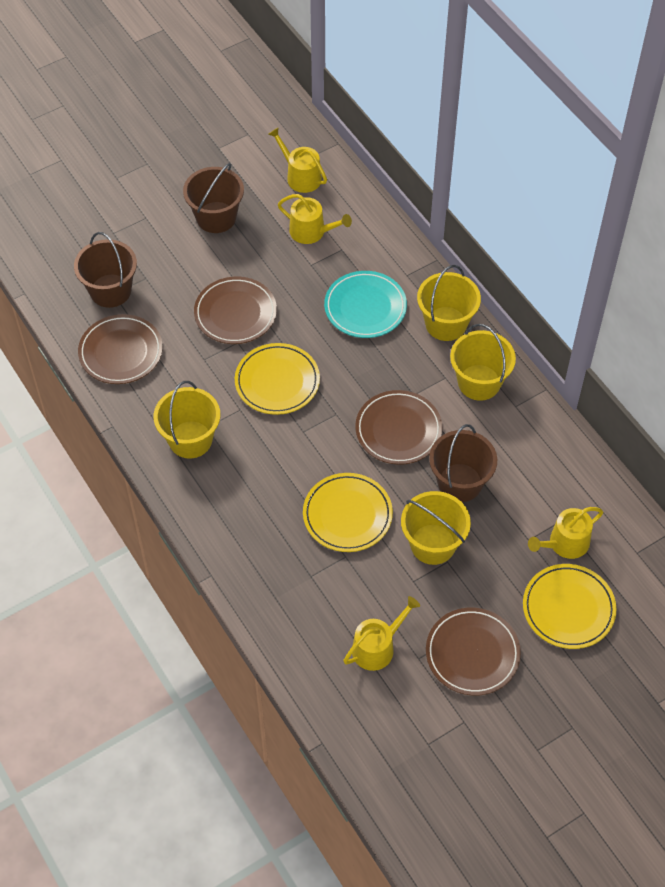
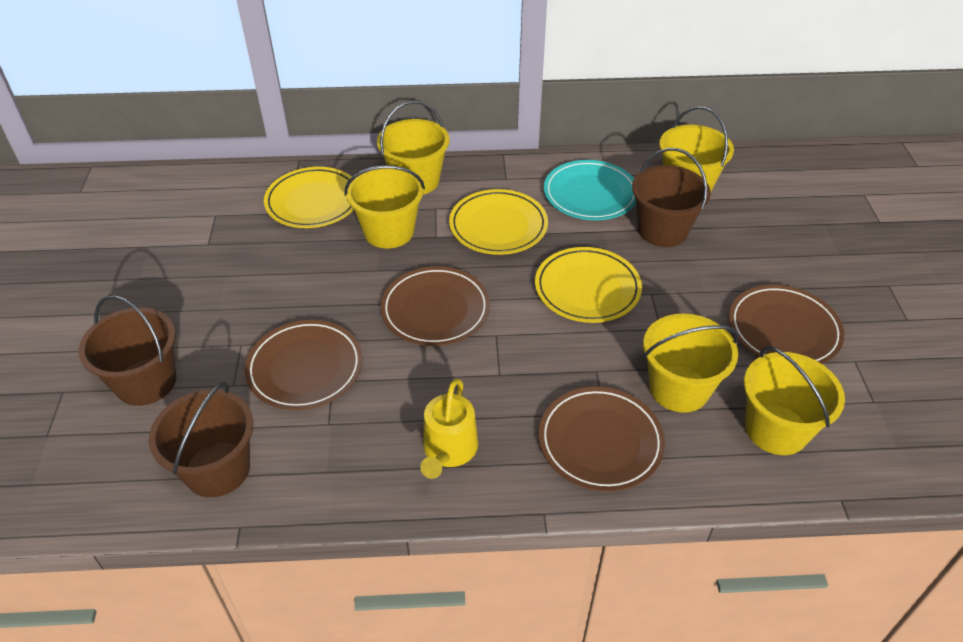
yellow bucket: [154,381,220,459] [401,491,471,565] [417,265,481,341] [450,324,516,401] = 4 -> [345,166,425,248] [377,101,450,194] [643,314,739,413] [659,106,734,191] [744,346,845,455] = 5
yellow watering can: [268,127,327,193] [278,194,352,244] [343,596,420,671] [528,507,603,559] = 4 -> [420,378,478,479] = 1

